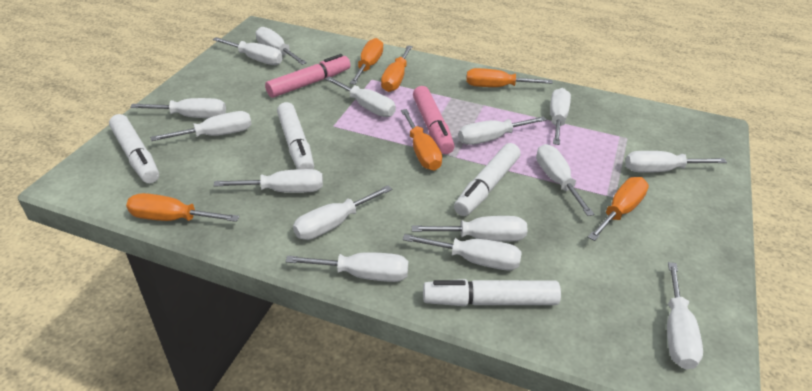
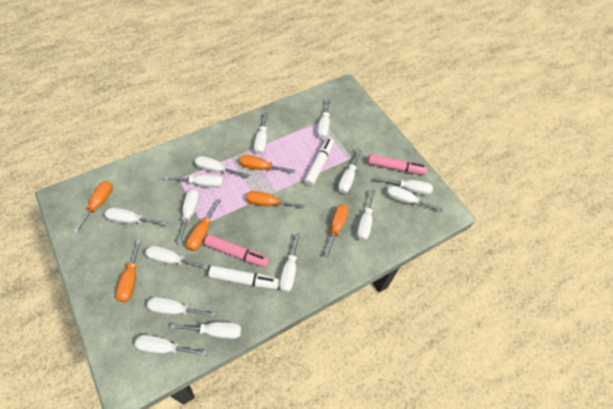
white marker: [109,114,159,183] [277,102,314,169] [423,279,561,306] [454,143,521,216] = 4 -> [209,265,279,289] [304,138,334,186] = 2

